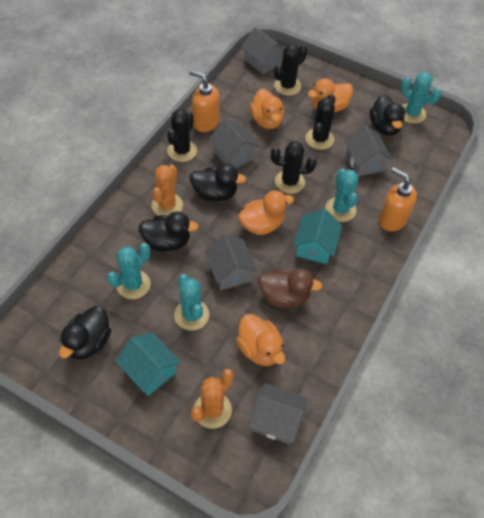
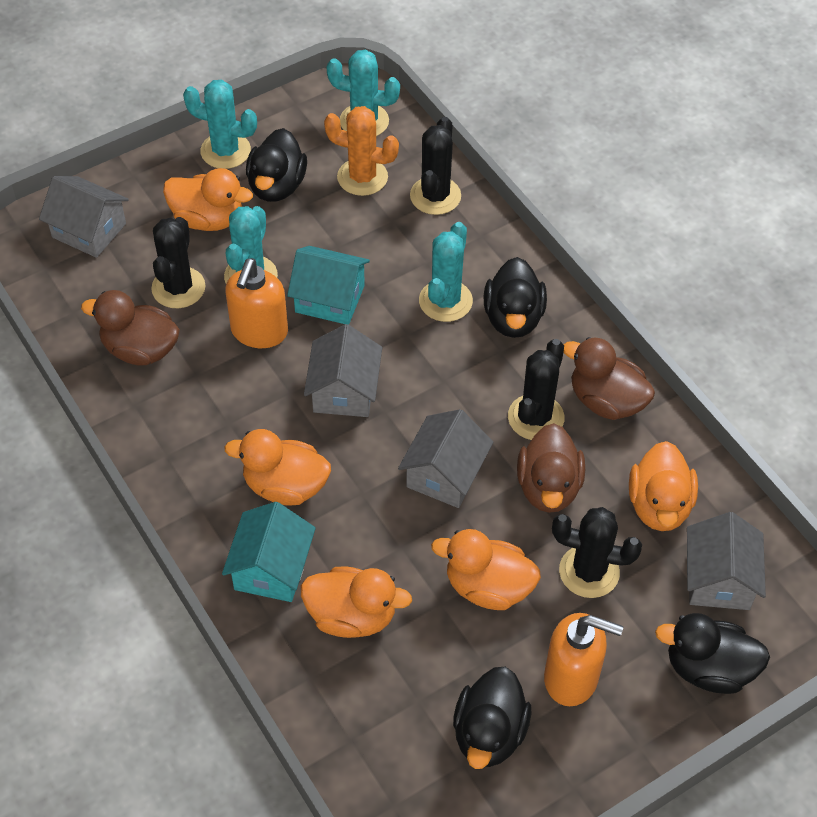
brown duck: [258,268,323,308] = 1 -> [81,290,180,366] [517,423,585,513] [563,337,655,420] = 3
grey house: [204,234,258,291] [209,119,260,168] [241,27,285,74] [248,383,308,444] [345,125,393,176] = 5 -> [39,176,129,258] [304,324,382,417] [398,409,493,508] [687,512,766,610] = 4
orange cactus: [152,165,183,216] [191,369,234,429] = 2 -> [324,106,399,196] = 1
orange duck: [236,314,285,366] [238,190,294,235] [250,89,284,129] [307,78,353,113] = 4 -> [163,168,253,231] [224,429,331,506] [301,567,412,638] [431,529,541,610] [629,441,698,531] = 5

